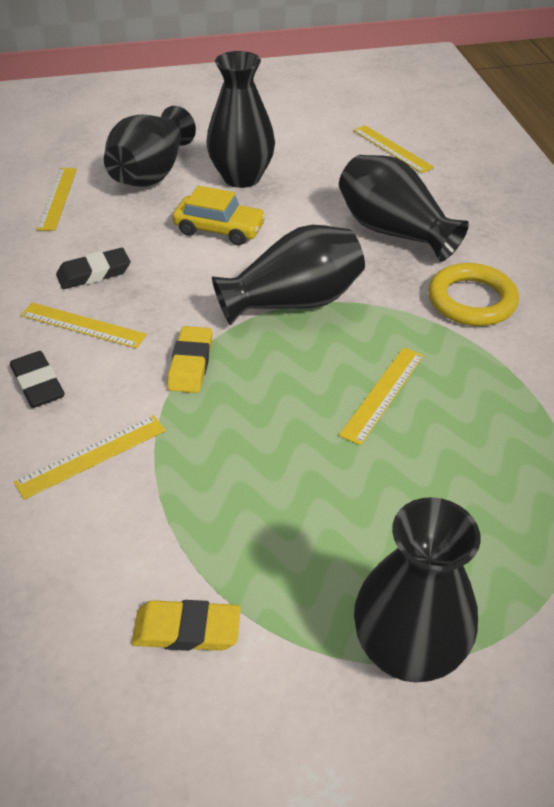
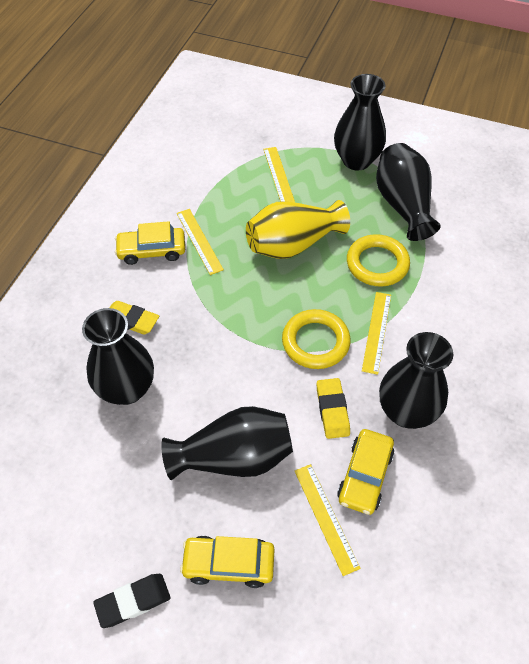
black eraser: [10,351,65,408] [56,248,130,289] = 2 -> [93,574,171,628] = 1
yellow car: [173,186,266,245] = 1 -> [115,221,185,265] [180,536,275,588] [337,429,394,515] = 3
yellow ring: [428,263,519,326] = 1 -> [282,309,351,369] [347,234,410,287] = 2
yellow ruler: [14,415,166,500] [20,303,147,348] [36,168,77,231] [339,347,424,445] [353,125,434,173] = 5 -> [177,209,224,275] [263,147,295,203] [295,464,361,576] [362,292,391,375] = 4
yellow vase: none = 0 -> [246,200,350,259] = 1

